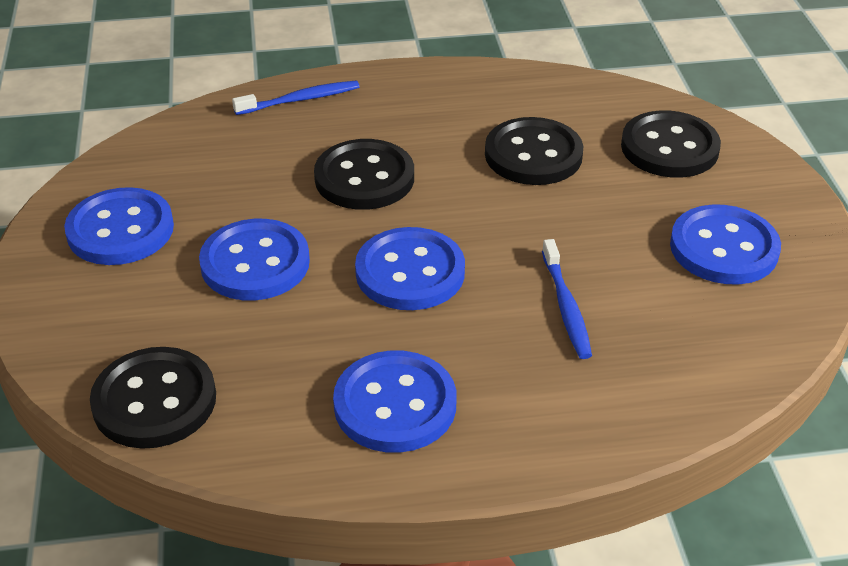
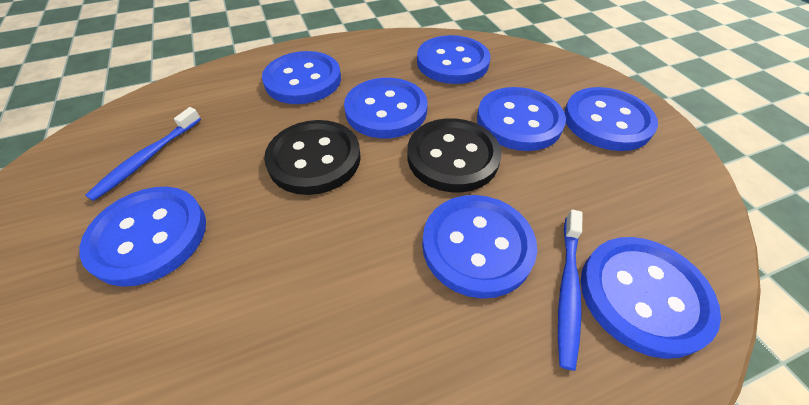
black button: [90,347,216,449] [314,139,414,210] [485,117,583,185] [621,111,721,178] = 4 -> [264,120,361,195] [408,118,502,192] = 2
blue button: [64,187,174,265] [199,219,310,300] [333,350,456,453] [355,227,465,310] [670,205,781,284] = 5 -> [79,187,206,287] [262,51,341,104] [344,78,428,138] [417,35,490,84] [422,195,537,298] [477,87,566,151] [564,87,658,151] [581,237,721,359] = 8

